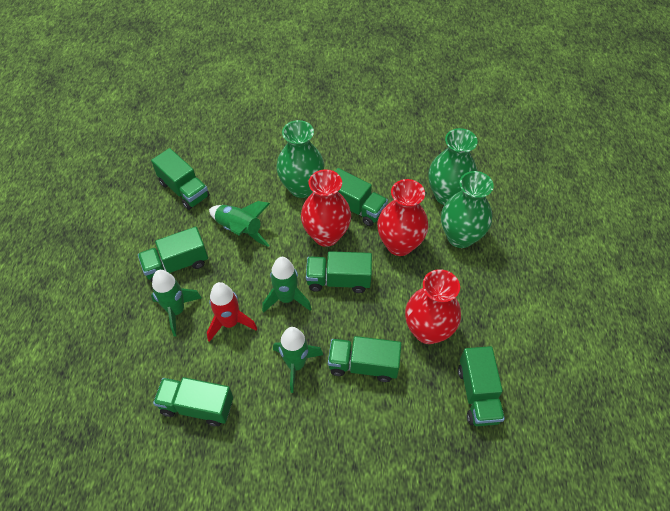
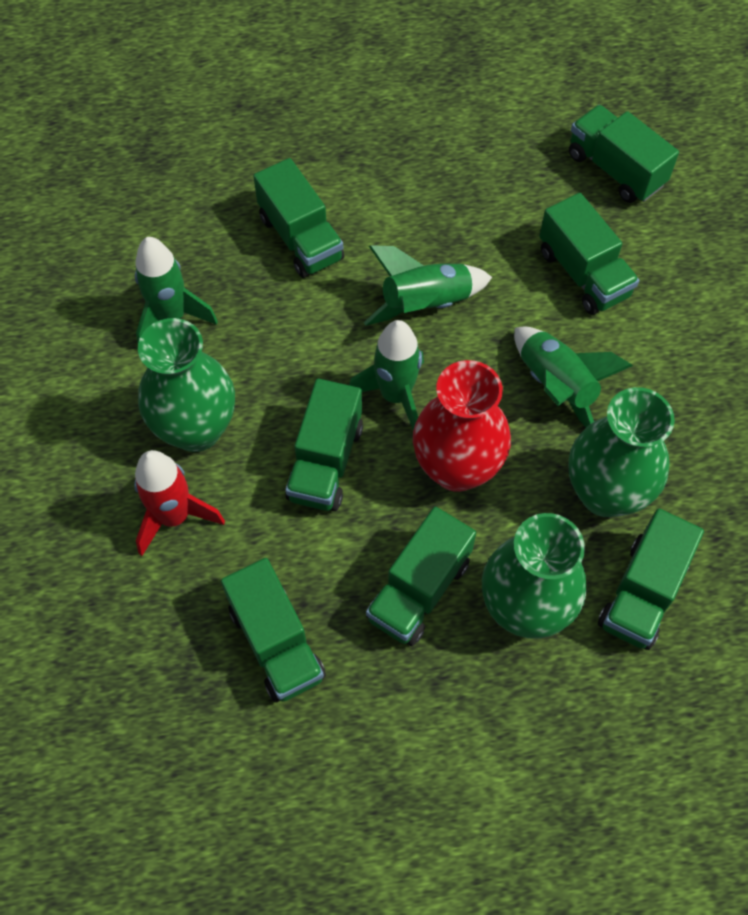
red vase: [301,169,351,247] [377,179,428,256] [405,269,461,344] = 3 -> [413,360,511,492] = 1

